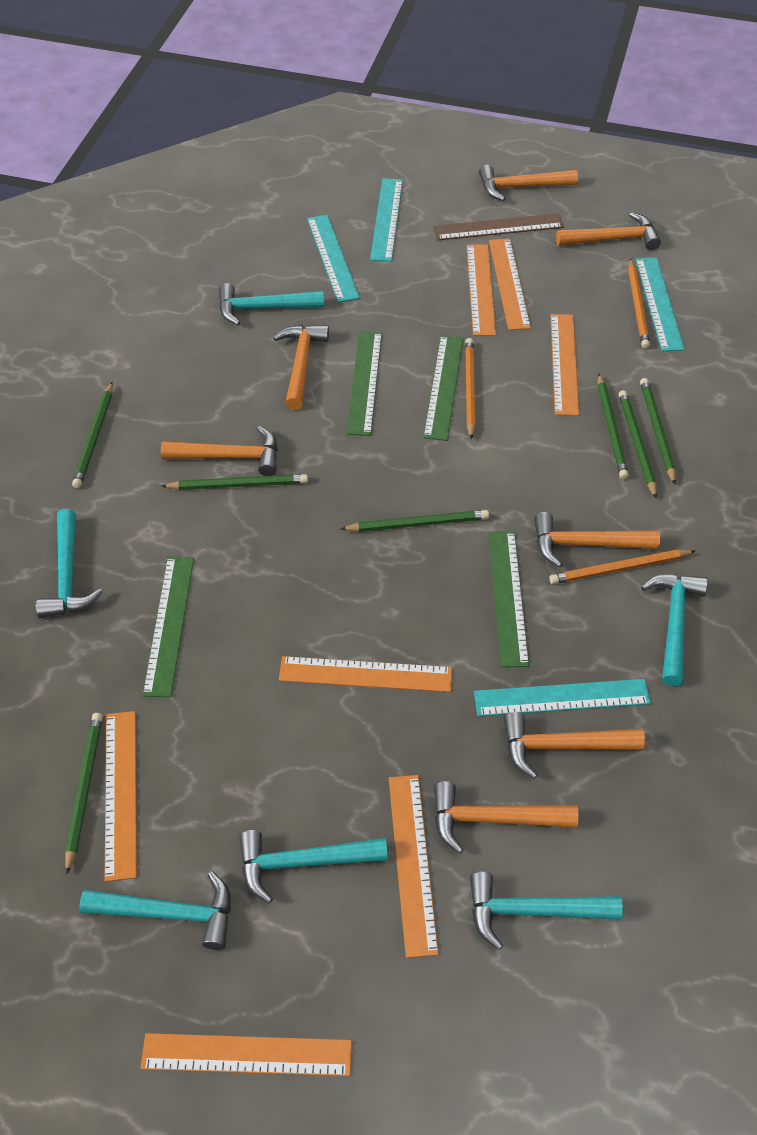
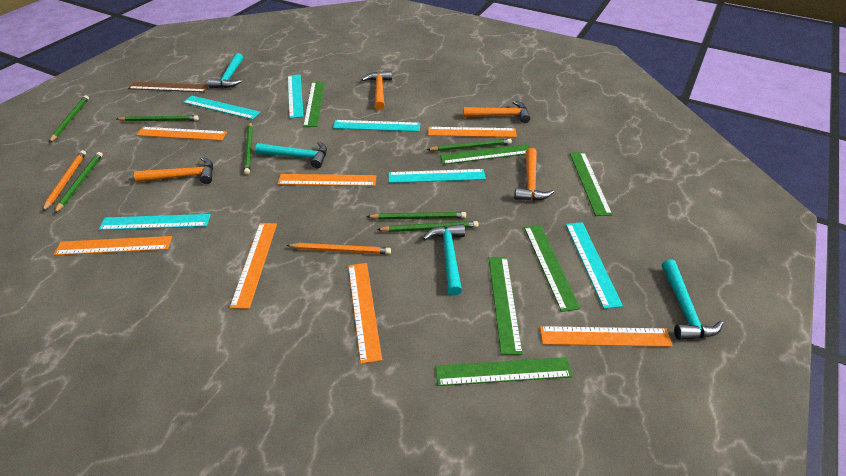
green ruler: [142,556,194,697] [347,331,382,436] [423,335,464,441] [489,531,529,667] = 4 -> [303,82,325,127] [435,357,573,386] [440,144,530,165] [489,257,523,355] [524,225,580,312] [570,152,612,216] = 6
orange hammer: [161,426,278,476] [273,325,329,410] [434,781,579,854] [479,165,578,201] [503,712,645,779] [534,512,660,568] [556,212,661,250] = 7 -> [134,157,213,184] [362,71,392,110] [463,101,530,123] [514,148,554,201] = 4
orange pencil: [465,338,475,440] [549,550,695,584] [628,258,650,349] = 3 -> [42,150,86,212] [286,243,391,254] = 2
turquoise hammer: [36,509,103,618] [79,871,231,950] [219,283,324,325] [239,830,388,903] [470,872,623,950] [641,574,708,686] = 6 -> [208,53,243,88] [255,141,327,168] [423,224,465,295] [662,259,723,340] = 4
turquoise ruler: [307,215,360,303] [370,178,403,262] [474,679,651,716] [635,257,685,351] = 4 -> [99,214,211,230] [183,95,260,119] [288,75,304,118] [333,120,420,132] [389,169,486,183] [566,222,623,309] = 6

